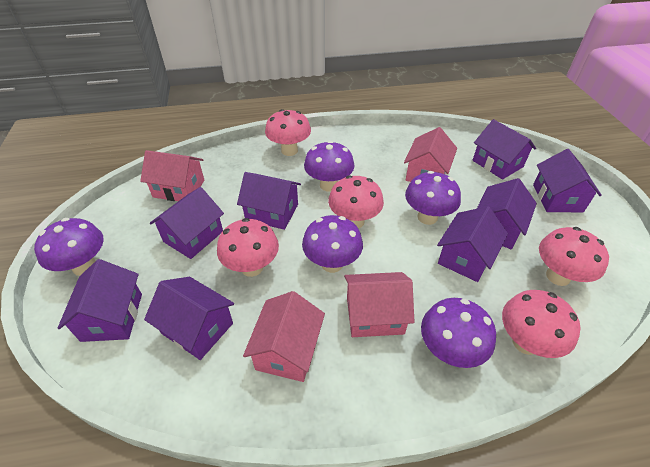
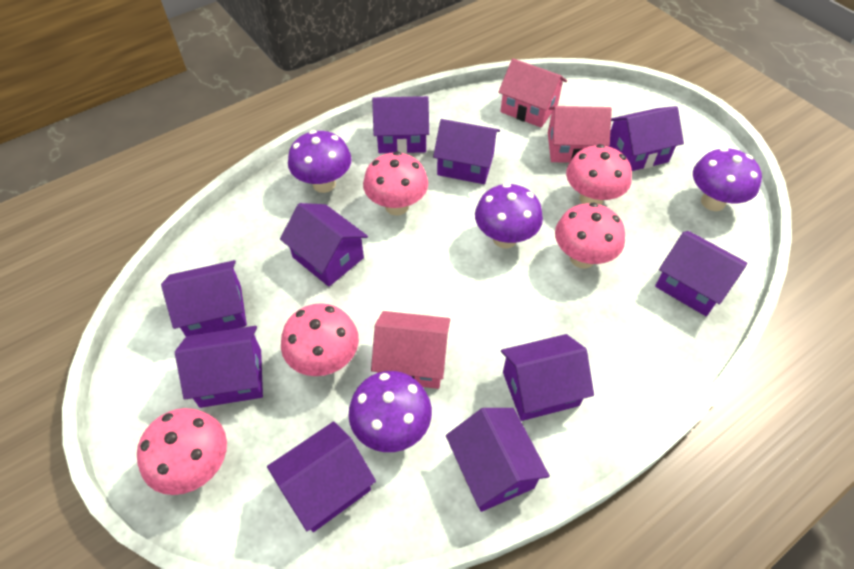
pink house: [140,150,204,201] [243,291,325,382] [344,272,414,337] [404,127,457,182] = 4 -> [371,311,451,389] [498,59,567,128] [548,106,612,163] = 3
purple house: [57,259,142,342] [144,277,234,360] [150,187,224,259] [237,172,301,230] [437,206,508,282] [473,119,536,180] [477,178,537,249] [533,149,602,212] = 8 -> [161,260,247,336] [175,326,263,408] [267,421,376,532] [280,203,368,287] [372,96,429,154] [433,119,500,184] [446,408,550,512] [501,334,594,421] [608,106,684,171] [655,231,747,316] = 10
purple mushroom: [34,218,104,276] [302,215,363,273] [304,141,355,192] [405,171,461,225] [421,298,496,368] = 5 -> [288,130,352,193] [348,371,432,452] [475,183,543,248] [693,148,762,211] = 4

